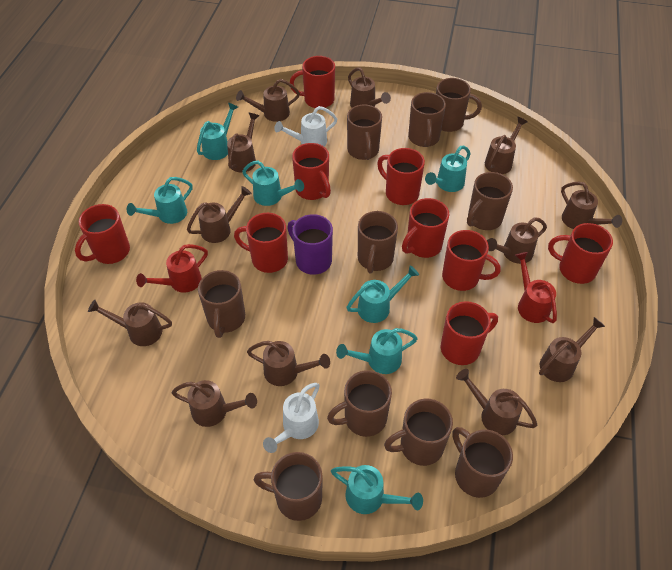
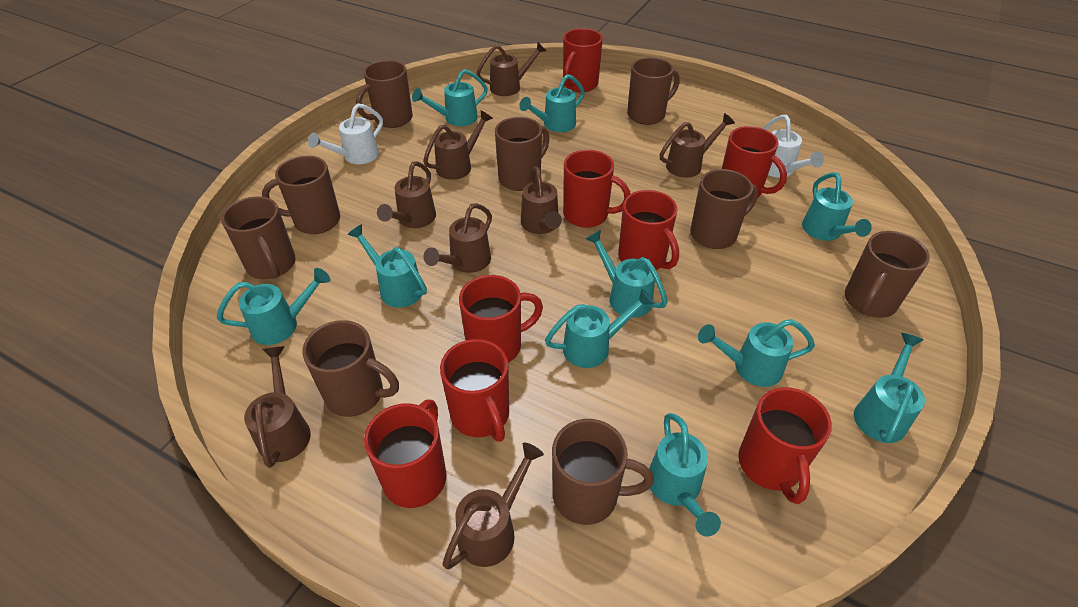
brown mug: [198,270,245,338] [254,452,323,521] [327,370,392,437] [347,104,382,160] [358,211,398,274] [384,399,453,466] [408,92,446,147] [436,78,482,132] [452,427,513,498] [467,172,513,230] = 10 -> [221,196,296,279] [262,156,340,234] [302,320,399,417] [356,60,413,128] [495,117,550,191] [552,419,654,525] [627,57,680,125] [690,169,758,249] [845,231,930,318] = 9
brown watering can: [88,300,172,346] [172,380,257,427] [187,186,252,243] [227,113,259,172] [236,79,300,122] [247,341,330,386] [348,67,391,108] [456,369,537,435] [485,117,528,174] [487,217,547,264] [539,317,605,382] [561,181,622,229] = 12 -> [244,346,311,468] [377,161,436,228] [423,110,493,180] [423,203,492,273] [442,442,544,569] [476,42,546,96] [521,166,562,234] [659,113,735,178] = 8
purple mug: [287,214,333,275] = 1 -> none = 0
red mug: [75,204,130,264] [234,213,288,273] [290,56,335,108] [292,143,331,200] [377,148,425,205] [402,198,449,258] [441,301,498,365] [442,230,501,291] [548,223,613,284] = 9 -> [364,399,447,508] [440,339,509,442] [459,275,543,363] [563,28,603,92] [563,150,630,228] [618,190,679,270] [722,126,787,197] [738,387,832,504] = 8
red watering can: [136,244,208,293] [515,252,557,323] = 2 -> none = 0
turquoise watering can: [127,177,193,224] [197,102,238,160] [242,161,304,206] [331,465,423,514] [336,328,418,374] [346,265,419,323] [425,146,470,192] = 7 -> [217,268,330,345] [347,224,427,308] [412,69,488,126] [519,74,585,132] [545,289,655,368] [586,230,668,318] [649,413,721,536] [698,319,815,387] [802,172,872,241] [854,333,925,443] = 10

